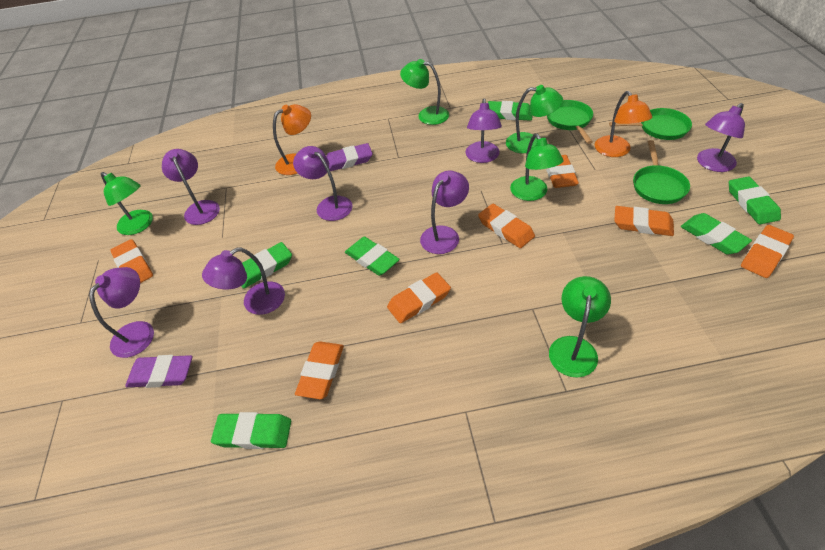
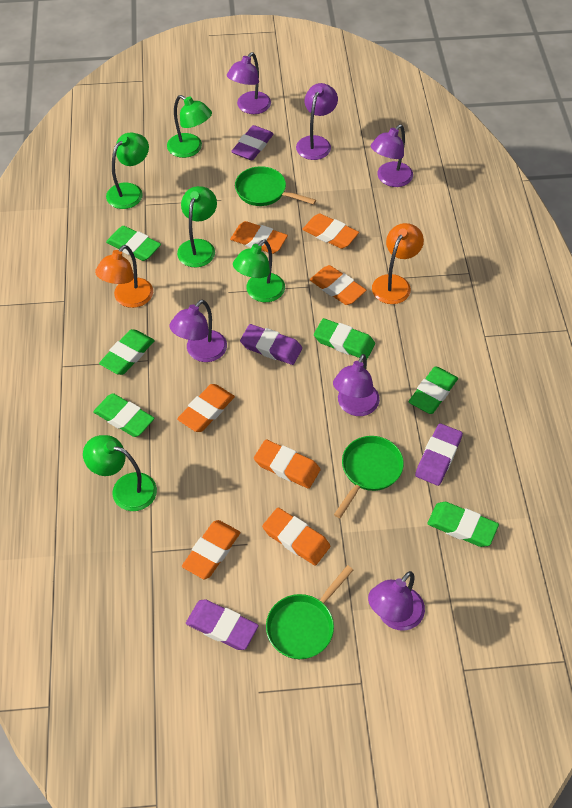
purple eraser: [125,355,193,388] [326,143,373,171] = 2 -> [186,600,259,650] [231,125,274,160] [240,324,302,365] [415,423,463,486] = 4
purple lamp: [89,267,154,358] [162,149,220,225] [202,247,285,315] [293,146,352,221] [420,171,469,254] [466,99,502,163] [697,103,745,172] = 7 -> [169,300,227,362] [227,52,271,114] [296,83,338,160] [333,354,380,416] [368,571,425,630] [371,125,413,187] = 6

